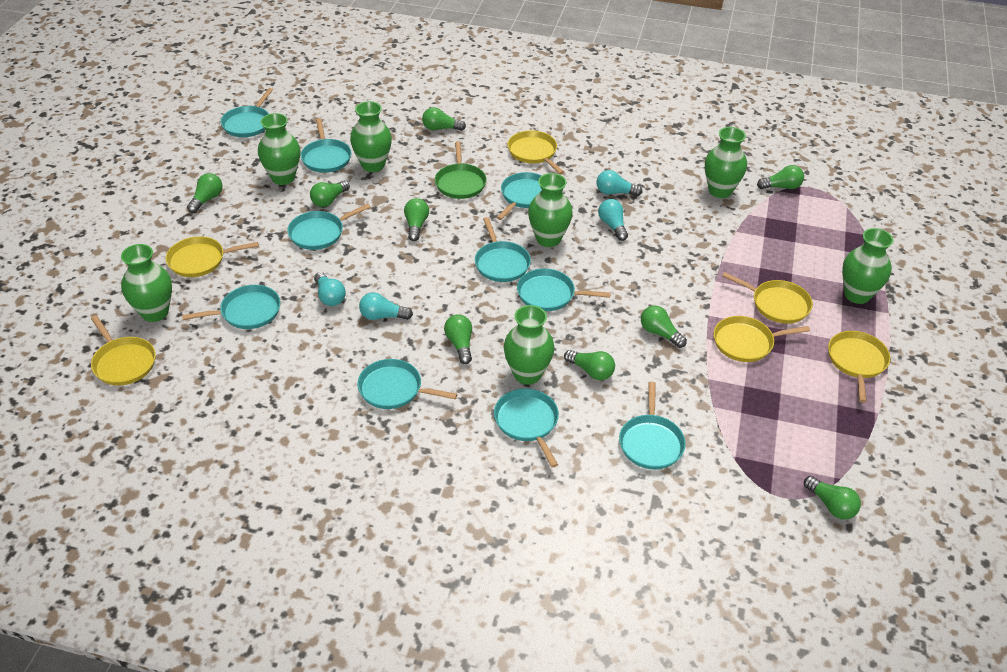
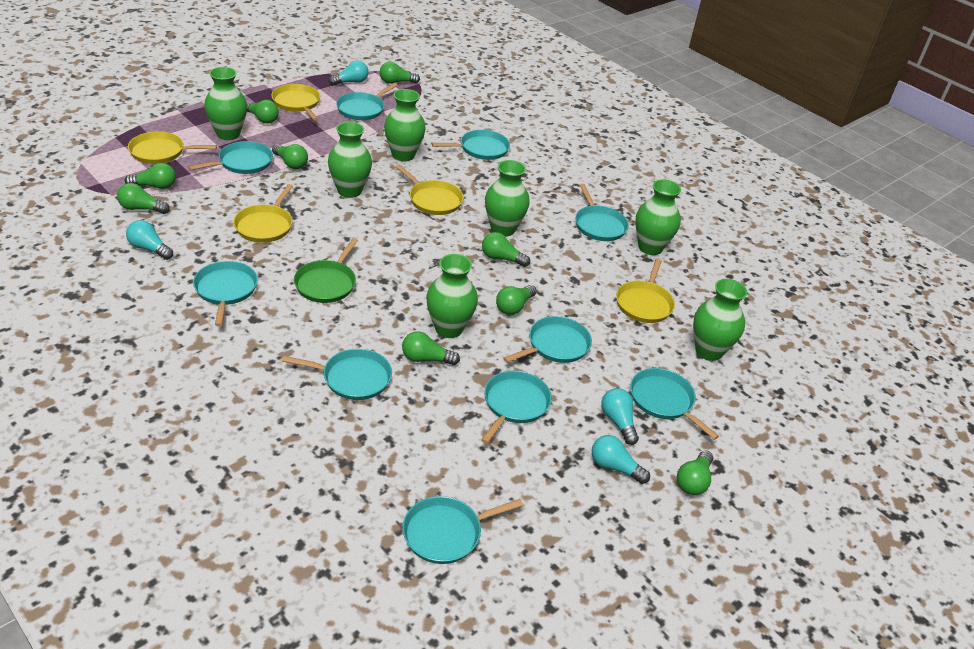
yellow pan: [91,316,156,385] [166,236,259,277] [507,130,564,174] [714,316,810,362] [722,272,813,324] [828,331,890,403] = 6 -> [128,131,217,164] [233,184,293,243] [271,84,320,121] [395,165,464,215] [616,258,675,323] = 5

